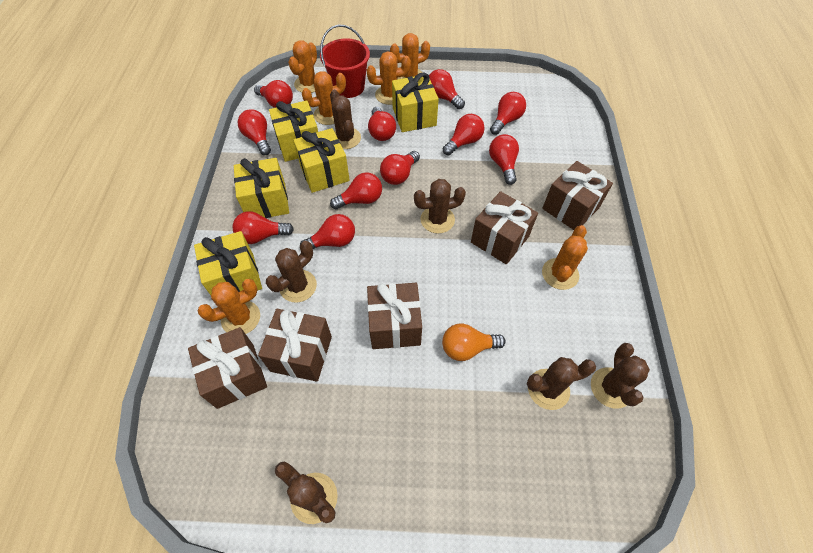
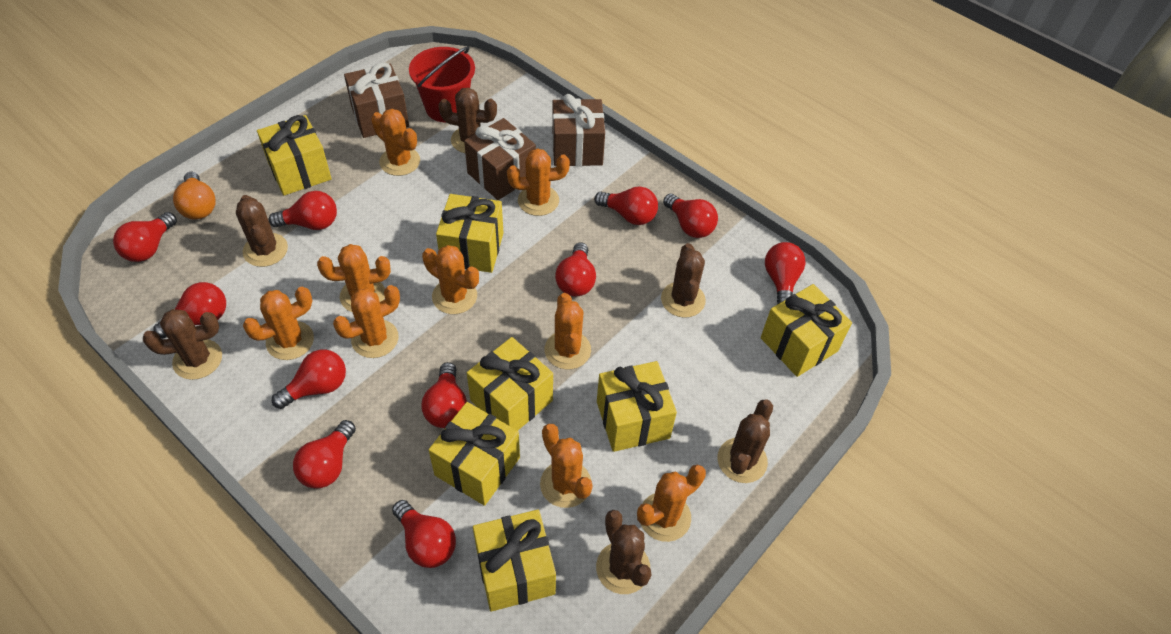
brown gift: [188,327,267,409] [258,309,332,382] [367,283,422,349] [471,191,538,264] [542,161,613,230] = 5 -> [344,62,409,138] [464,118,536,200] [552,94,605,166] = 3
orange cactus: [198,279,260,334] [288,40,317,93] [302,71,346,125] [367,51,411,105] [390,33,430,79] [542,225,588,290] = 6 -> [243,287,314,360] [317,244,391,313] [333,285,400,358] [371,109,420,176] [422,245,479,314] [507,148,570,216] [540,424,593,508] [545,293,591,369] [637,465,706,542] = 9
yellow gift: [194,231,262,295] [234,158,289,218] [269,100,318,162] [293,128,350,193] [392,73,439,132] = 5 -> [257,115,332,196] [429,402,520,506] [436,194,504,273] [467,337,553,431] [473,510,556,612] [597,361,677,452] [761,284,852,377] = 7

